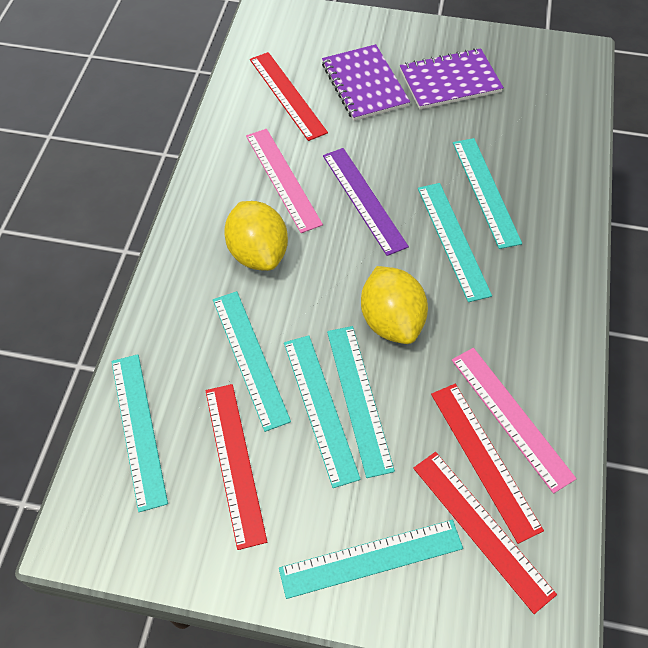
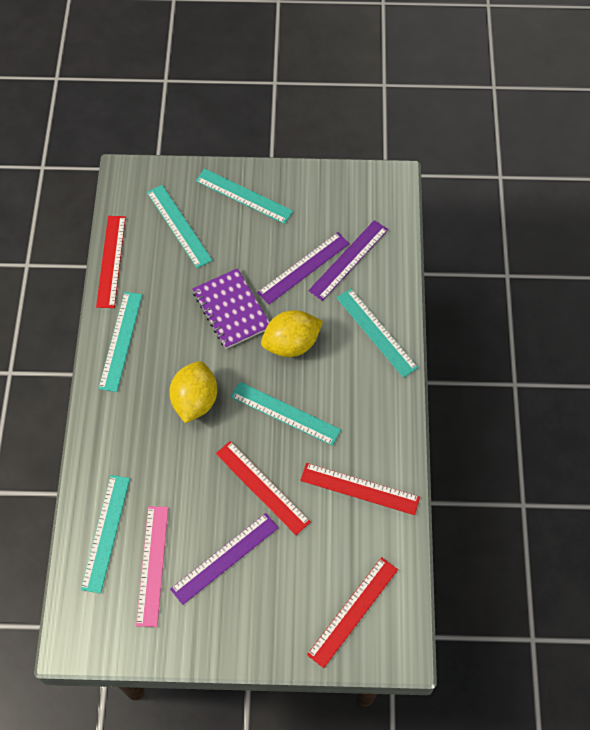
pink ruler: [246,129,323,233] [452,348,577,494] = 2 -> [136,506,168,627] = 1
purple notebook: [322,44,410,121] [400,48,504,110] = 2 -> [192,268,269,349] = 1
purple ruler: [323,148,409,256] = 1 -> [170,513,279,605] [257,232,350,304] [308,220,388,301] = 3
turquoise ruler: [111,354,168,512] [213,291,291,432] [279,520,463,599] [284,335,361,488] [327,326,395,478] [418,183,492,302] [453,138,522,249] = 7 -> [81,475,130,594] [98,292,142,392] [147,185,213,268] [196,168,293,224] [231,382,341,446] [336,288,418,378] = 6

